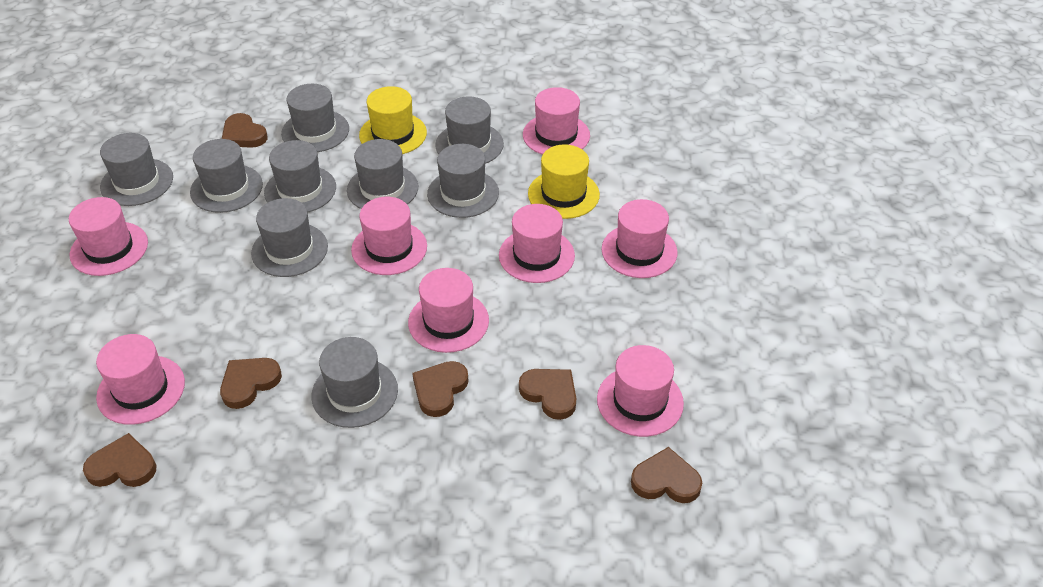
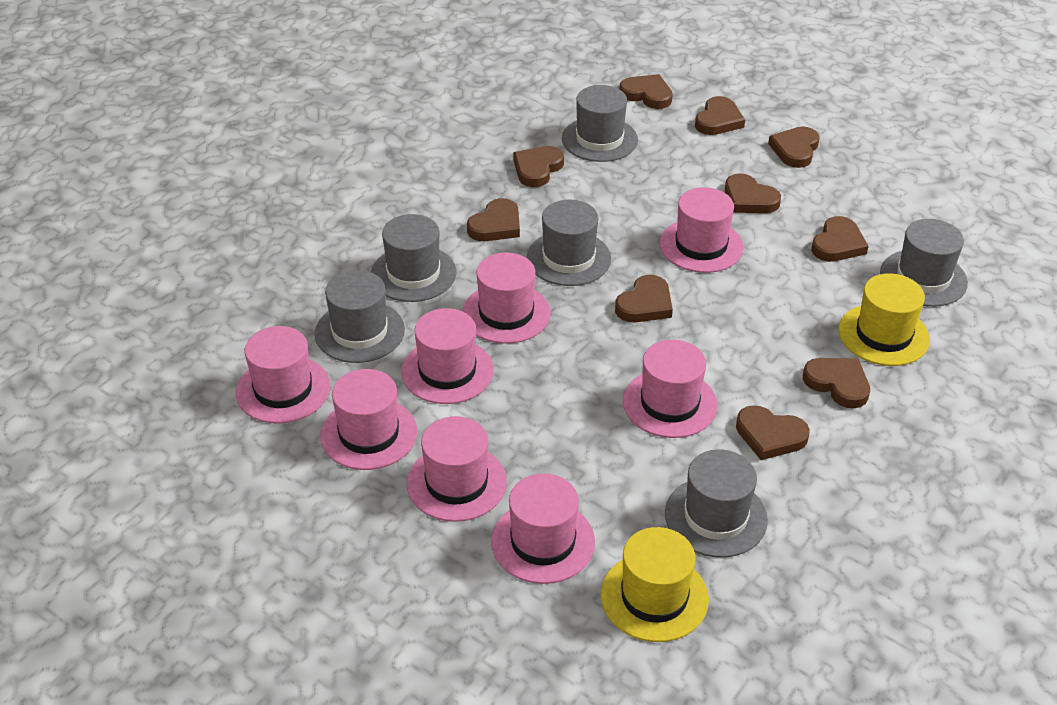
brown heart: [83,433,157,487] [220,358,282,409] [222,113,268,148] [412,361,469,417] [519,369,576,420] [631,447,702,503] = 6 -> [467,198,520,241] [513,146,564,187] [615,275,673,322] [619,74,673,109] [695,96,745,135] [725,173,781,213] [736,405,810,460] [768,126,820,168] [803,358,870,409] [811,216,869,262] = 10
grey hat: [100,133,173,206] [190,139,263,213] [251,198,328,277] [264,140,336,212] [281,84,349,152] [311,337,398,428] [347,139,418,209] [427,144,499,218] [435,96,504,164] = 9 -> [315,270,405,363] [371,214,457,302] [527,200,611,286] [562,85,638,162] [665,449,768,558] [880,219,968,307] = 6

